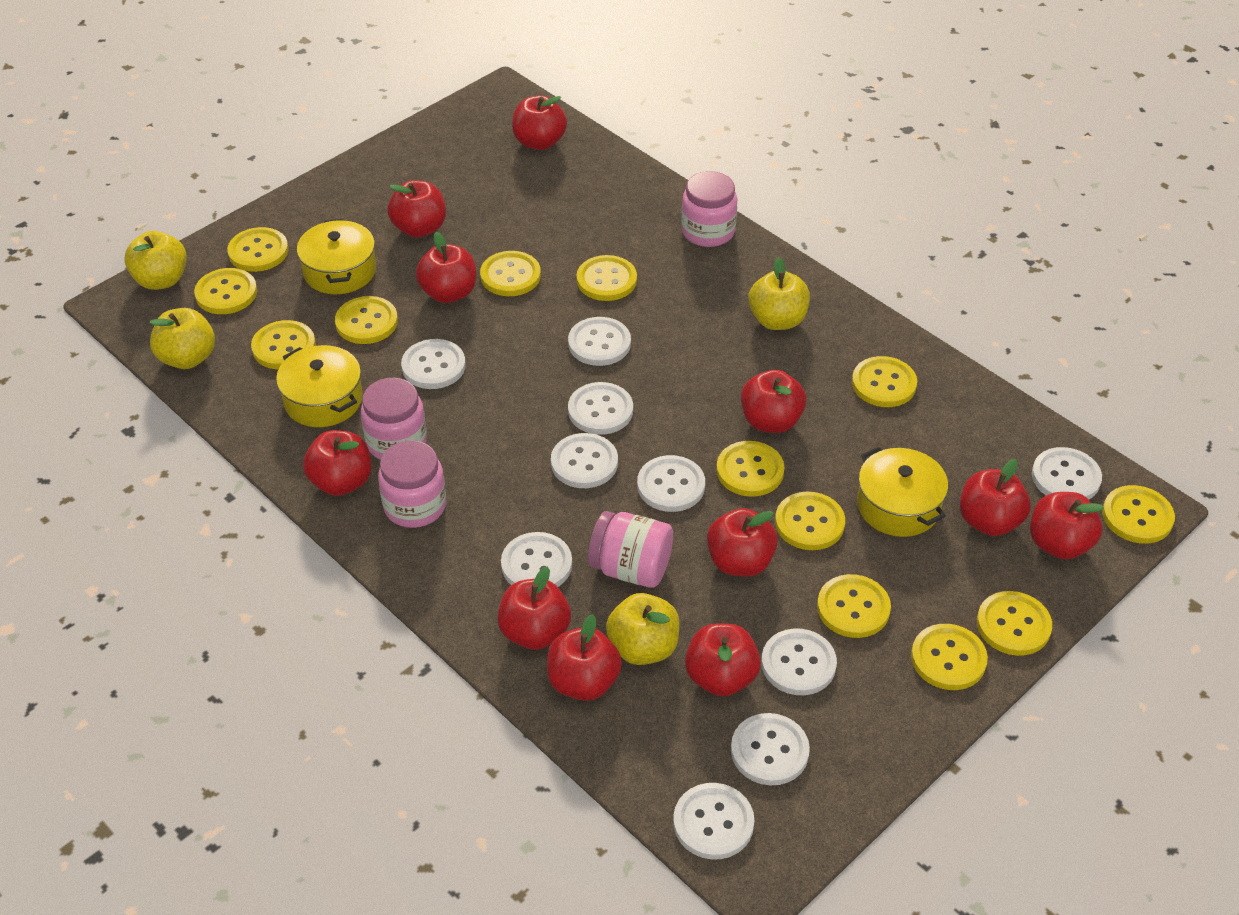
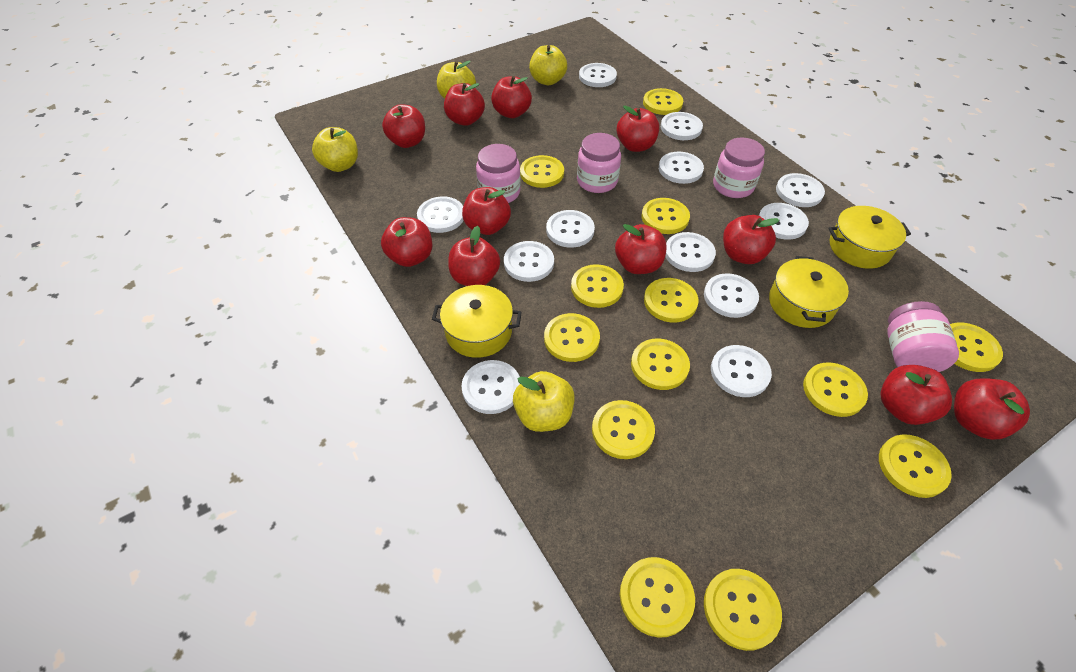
white button: [401,339,466,389] [501,532,572,587] [551,433,618,488] [568,317,631,366] [568,382,633,435] [637,455,705,512] [673,783,754,860] [731,713,810,785] [761,628,837,695] [1032,447,1102,500] = 10 -> [417,196,464,233] [462,360,520,414] [504,241,554,282] [546,210,595,248] [579,63,617,87] [659,152,704,184] [661,112,703,140] [665,232,716,272] [704,273,759,318] [711,345,772,397] [759,203,809,240] [776,173,825,207] = 12

